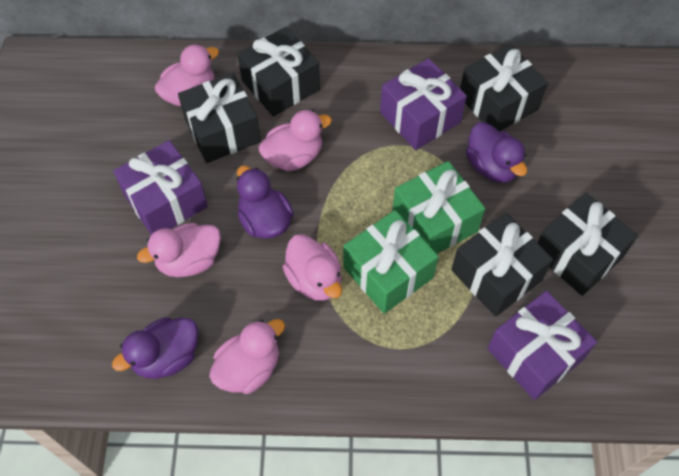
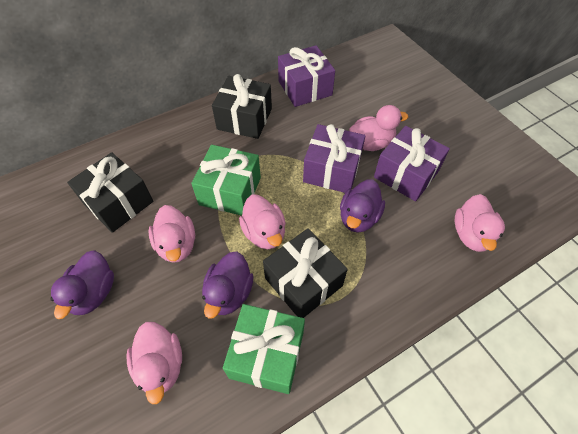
black gift: [178,73,261,163] [237,27,320,117] [451,213,553,317] [460,44,548,132] [537,193,638,296] = 5 -> [67,152,153,233] [212,74,272,139] [263,228,348,318] = 3

